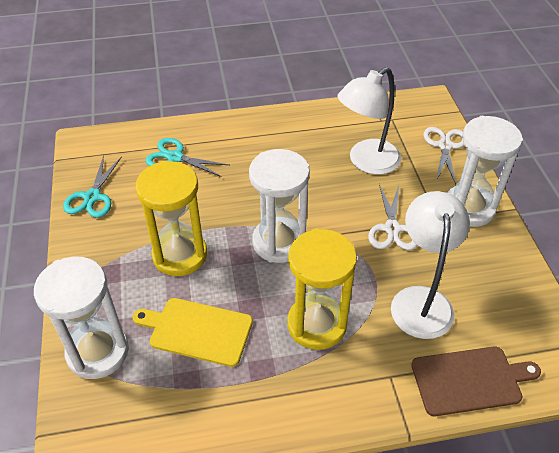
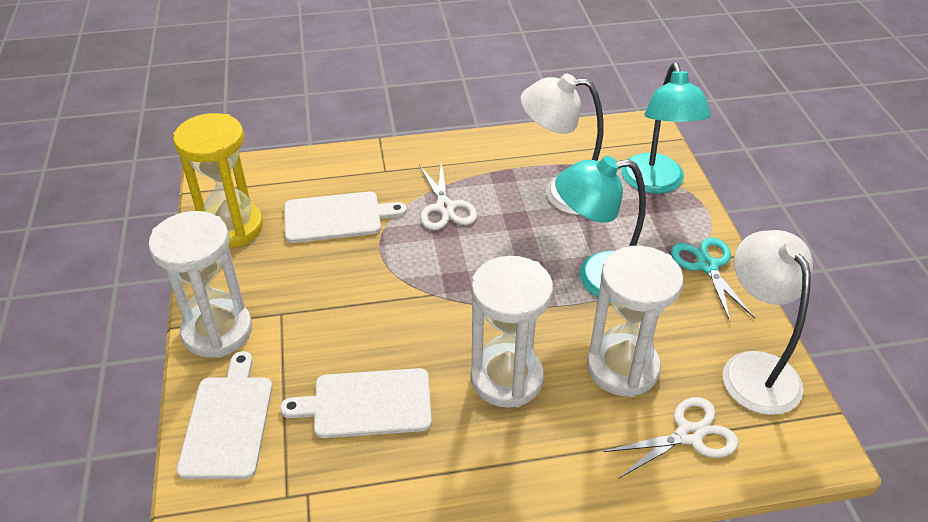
brown cutting board: [411,346,541,416] = 1 -> none = 0
turquoise lamp: none = 0 -> [555,156,646,301] [621,63,711,194] = 2
turquoise scissors: [63,155,122,218] [145,138,229,177] = 2 -> [671,238,755,321] = 1
white cutting board: none = 0 -> [177,351,272,479] [280,368,432,438] [284,192,407,243] = 3
yellow cutting board: [132,298,253,367] = 1 -> none = 0
yellow hourglass: [135,161,207,276] [287,229,357,350] = 2 -> [173,113,263,248] = 1

